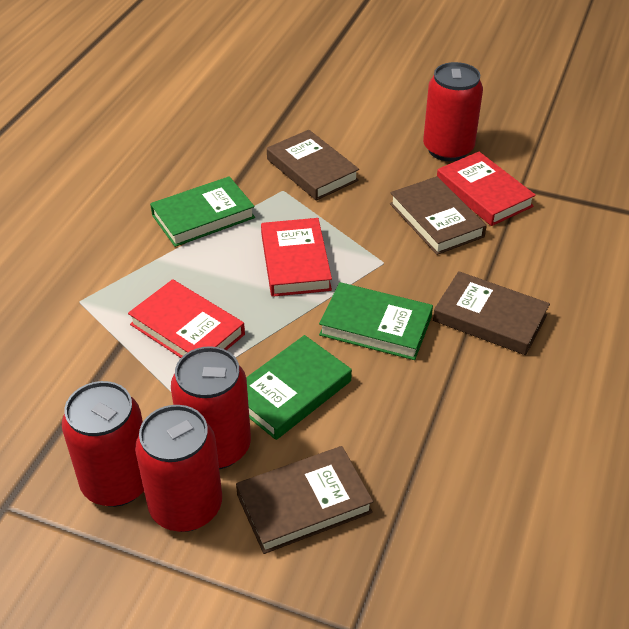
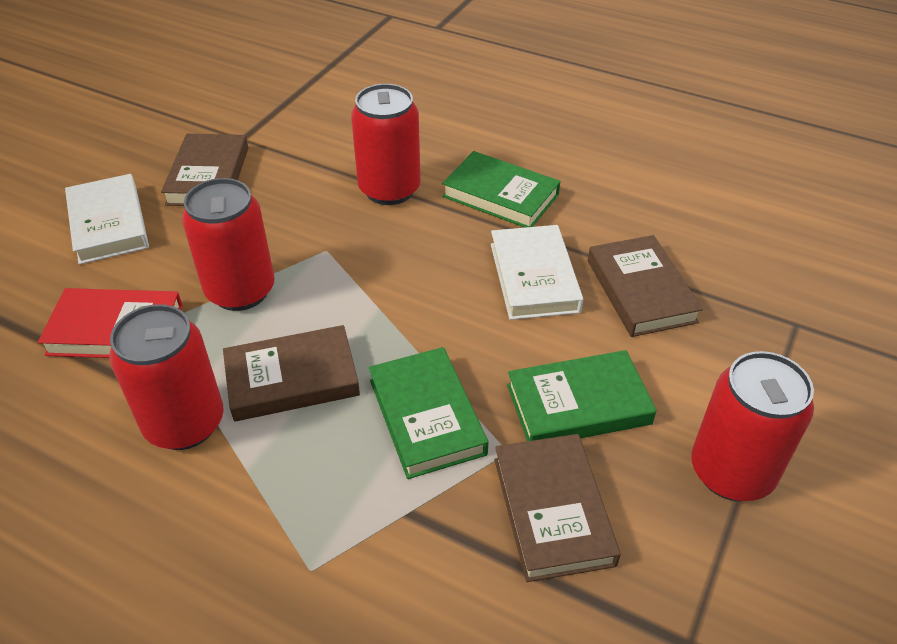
red book: [128,279,245,358] [261,218,332,297] [437,152,536,226] = 3 -> [38,288,183,358] = 1
white book: none = 0 -> [65,174,149,264] [491,225,583,320] = 2

